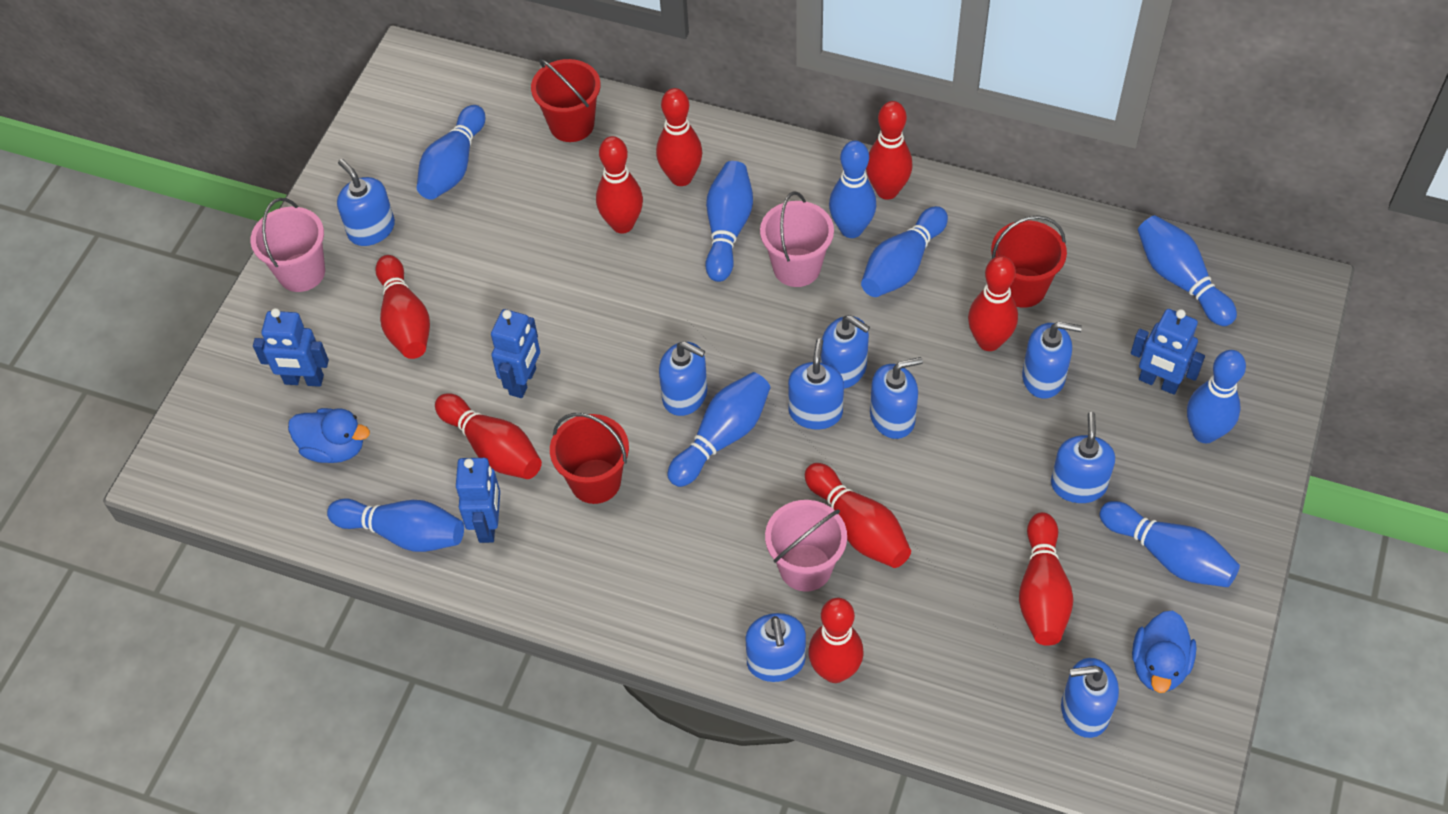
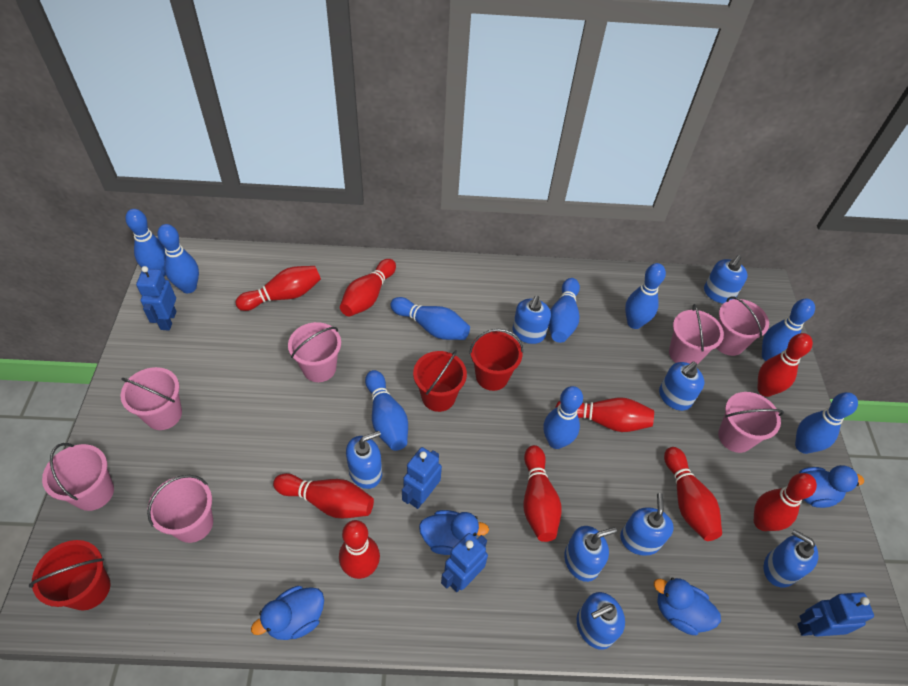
blue duck: [288,408,370,463] [1132,611,1197,693] = 2 -> [251,586,324,640] [419,510,489,555] [654,578,721,635] [799,465,864,508] = 4
blue soap dispenser: [337,159,395,246] [659,341,707,416] [745,613,806,682] [788,339,844,429] [821,315,870,389] [870,357,923,439] [1022,322,1082,399] [1051,412,1115,503] [1061,658,1119,738] = 9 -> [346,431,382,489] [512,295,551,344] [564,526,617,582] [577,592,625,650] [620,493,674,556] [659,362,704,411] [704,255,748,304] [763,529,818,588] = 8
pink bucket: [251,198,325,292] [760,191,834,287] [765,500,847,592] = 3 -> [42,443,114,511] [121,367,182,430] [147,475,213,543] [288,322,341,382] [669,304,724,364] [717,296,769,356] [718,392,784,453] = 7

